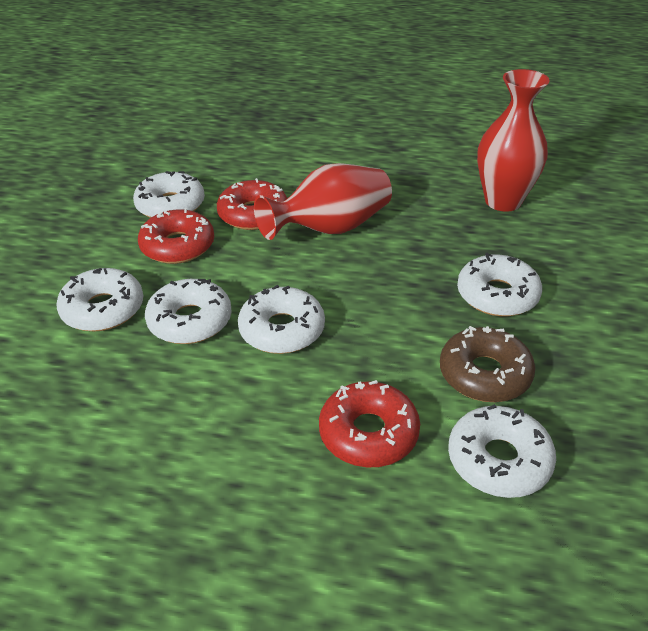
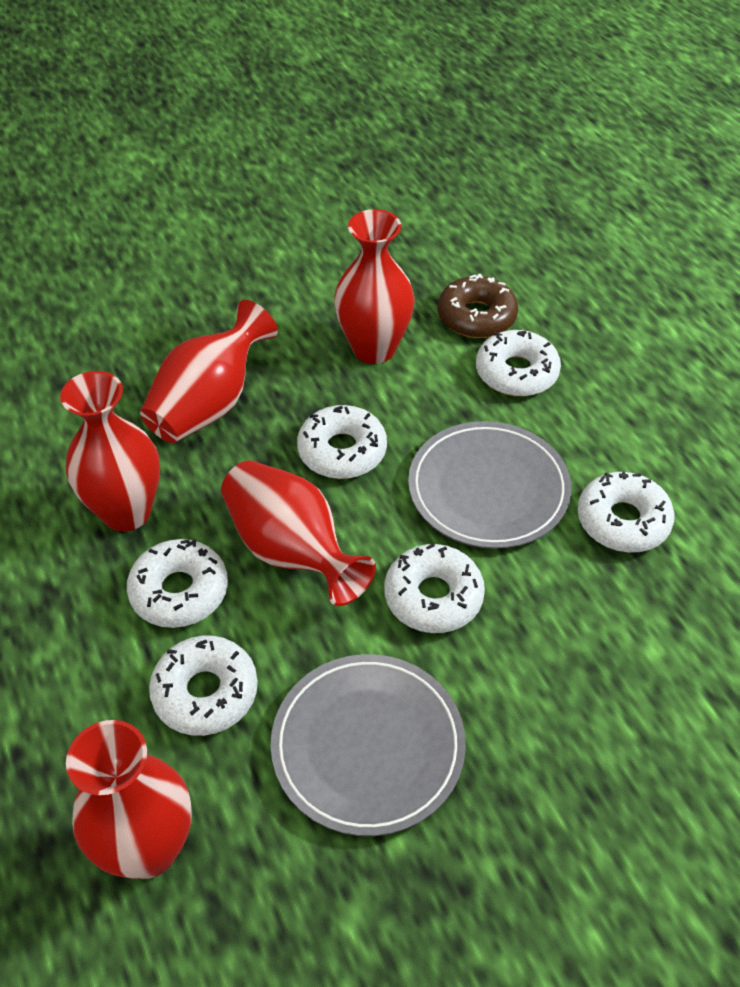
grey plate: none = 0 -> [271,654,466,836] [408,421,571,549] = 2
red donut: [138,208,215,264] [217,178,287,230] [319,380,420,468] = 3 -> none = 0
red vase: [254,163,392,240] [477,69,550,212] = 2 -> [60,371,160,532] [66,720,192,879] [140,300,278,443] [221,460,376,606] [334,209,414,364] = 5

